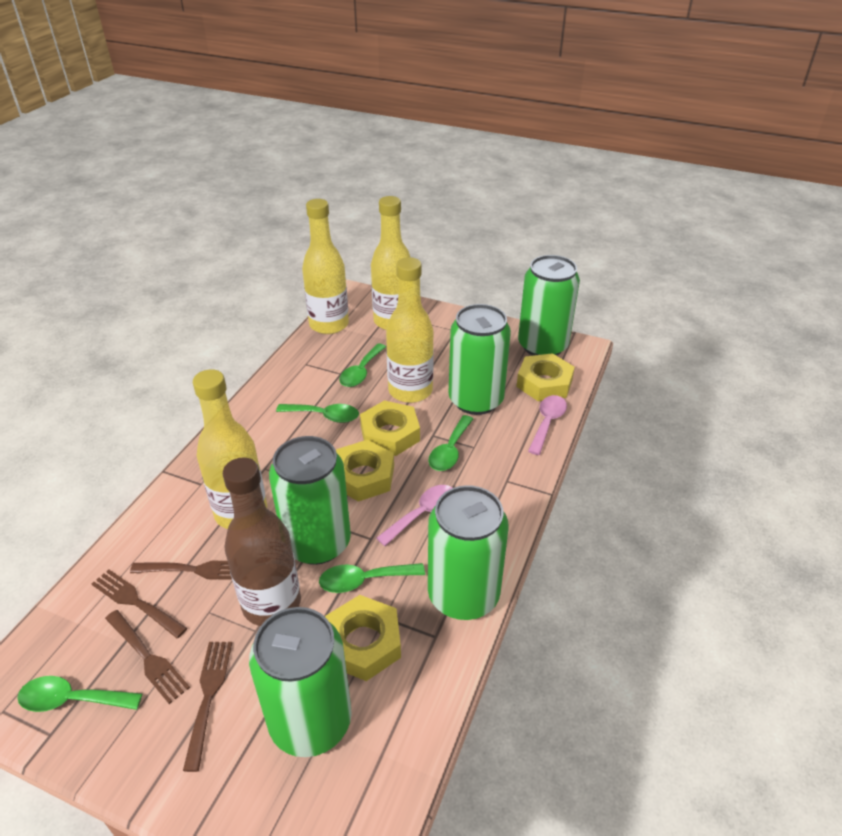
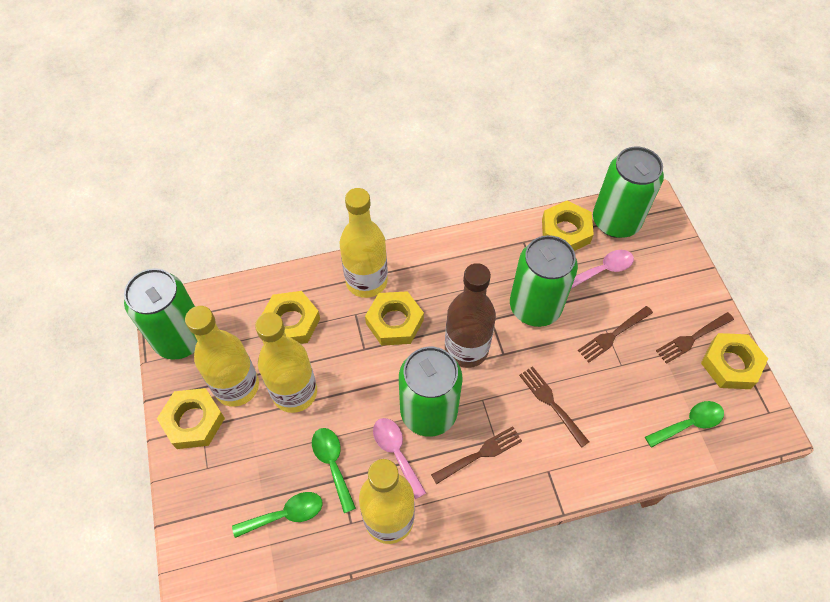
green can: [249,607,352,757] [269,436,351,565] [428,485,509,620] [448,304,511,415] [518,255,580,356] = 5 -> [124,268,197,360] [399,347,462,437] [510,235,578,327] [593,147,664,238] = 4
green spoon: [17,676,142,712] [276,404,359,423] [319,563,425,593] [339,344,386,387] [429,415,473,471] = 5 -> [232,492,323,538] [312,428,356,513] [645,401,724,448] = 3
yellow nut: [325,595,401,681] [336,440,394,502] [360,400,420,456] [516,353,575,401] = 4 -> [157,388,225,449] [262,291,320,344] [365,291,424,346] [542,200,594,251] [701,333,768,389] = 5

